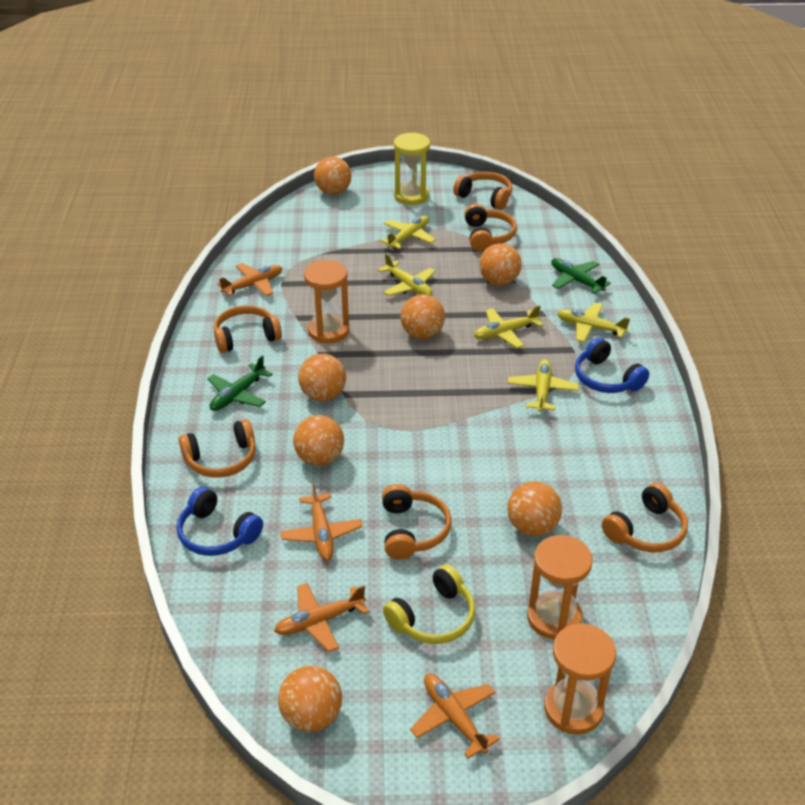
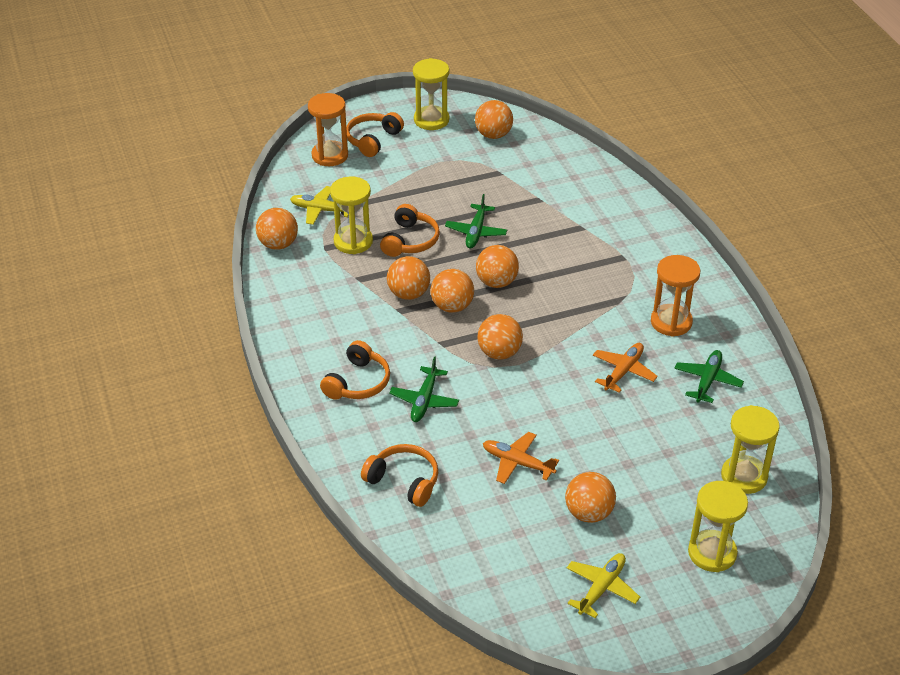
blue headphones: [177,487,263,556] [575,337,649,393] = 2 -> none = 0
green plane: [207,355,273,411] [551,258,611,294] = 2 -> [389,356,459,422] [445,194,507,248] [674,350,744,403] = 3
orange headphones: [179,419,256,478] [214,305,282,353] [382,484,452,560] [453,172,512,210] [464,204,517,251] [602,483,688,553] = 6 -> [320,340,390,400] [346,112,404,157] [361,444,438,507] [380,204,440,257] = 4
orange hourglass: [304,260,350,343] [527,535,593,640] [544,623,616,735] = 3 -> [308,93,348,166] [651,255,700,337] = 2
orange plane: [217,263,282,296] [274,583,369,652] [280,482,363,561] [410,674,500,759] = 4 -> [483,432,559,484] [593,343,658,393] = 2
yellow headphones: [383,565,475,644] = 1 -> none = 0
yellow hourglass: [394,132,430,205] = 1 -> [330,177,373,254] [413,58,449,130] [688,481,748,572] [721,405,780,494] = 4
yellow plane: [378,253,436,296] [380,216,436,249] [474,305,543,348] [507,359,579,412] [557,303,630,342] = 5 -> [290,186,349,225] [567,553,640,618] = 2

